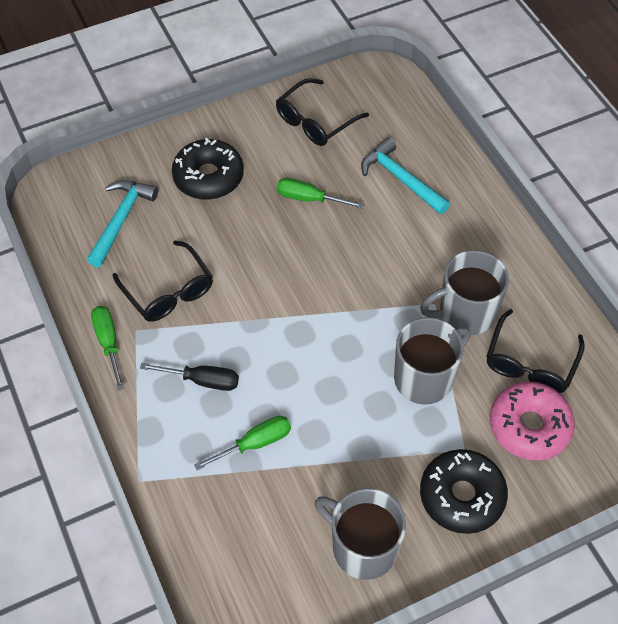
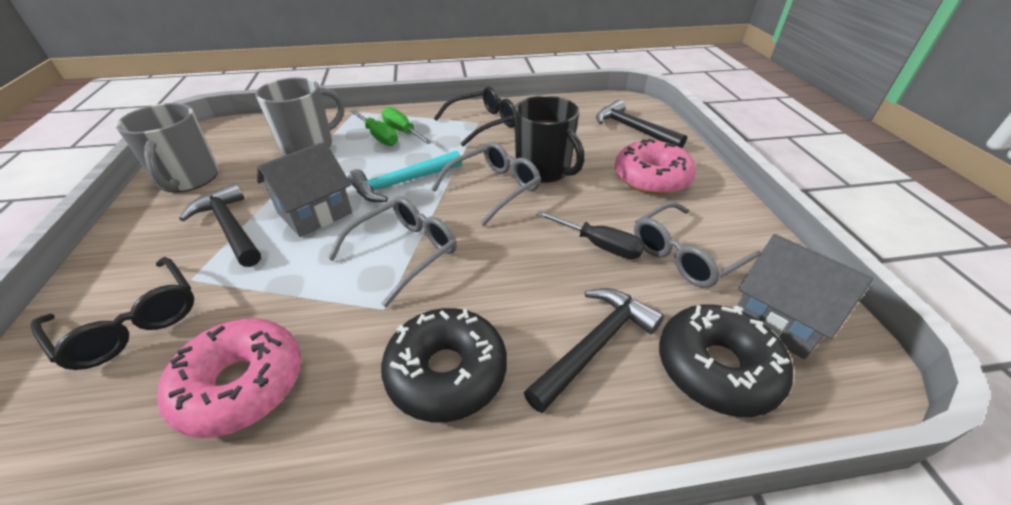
black glasses: [113,240,213,322] [276,78,369,146] [486,309,585,393] = 3 -> [31,257,194,370] [434,86,515,146] = 2
black hammer: none = 0 -> [179,183,261,267] [524,288,664,413] [596,100,687,148] = 3
black mug: none = 0 -> [514,96,585,183] = 1
green screwdriver: [91,306,124,391] [194,416,291,470] [277,178,364,209] = 3 -> [350,110,398,146] [382,107,432,144] = 2
grey glasses: none = 0 -> [327,196,457,307] [431,142,541,226] [634,202,761,288] = 3
grey house: none = 0 -> [257,141,352,237] [737,234,873,359] = 2
grey mug: [315,488,406,580] [394,317,471,405] [420,250,509,335] = 3 -> [116,103,219,193] [255,78,344,155] = 2
pink donut: [490,382,575,461] = 1 -> [157,318,301,438] [615,138,696,195] = 2
turquoise hammer: [87,180,158,267] [361,137,450,214] = 2 -> [348,150,462,202] = 1

